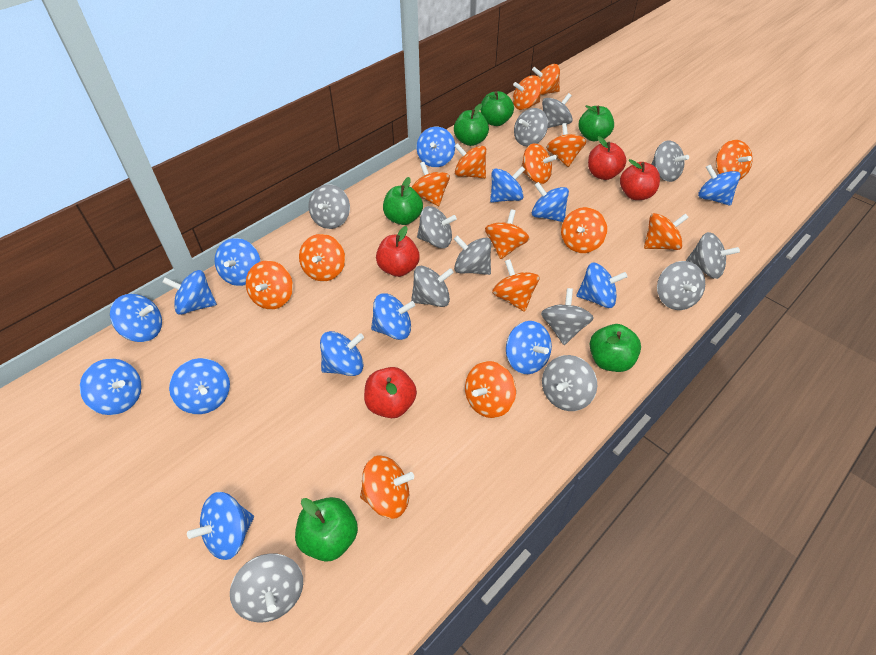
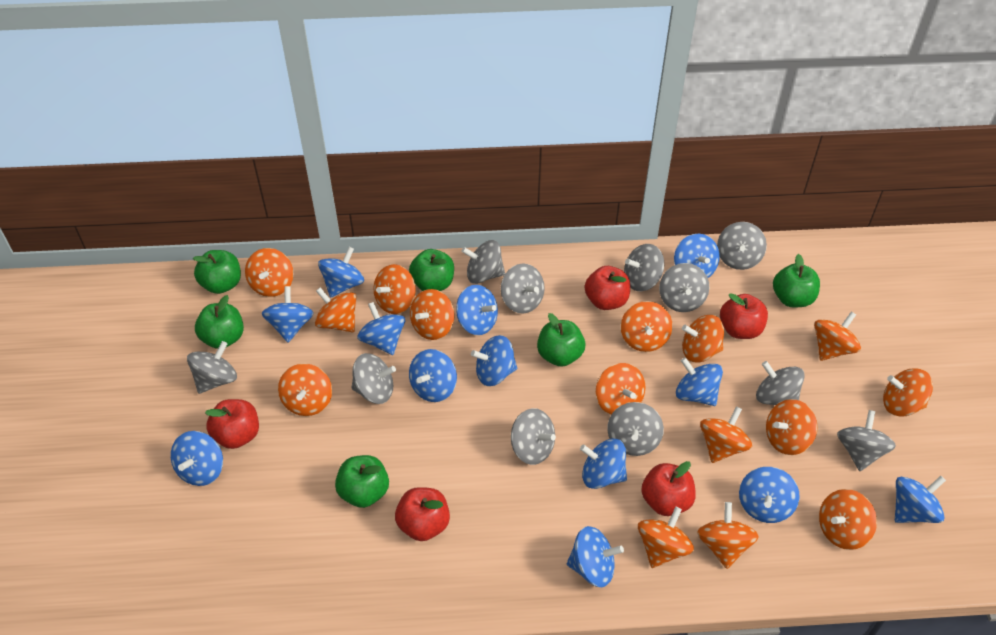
blue spinning top: [80,358,142,415] [110,294,162,342] [162,270,217,315] [169,358,230,414] [187,492,254,560] [214,238,260,286] [320,331,364,376] [371,293,415,340] [417,127,455,167] [490,166,525,203] [506,321,552,374] [532,182,569,222] [577,262,628,308] [698,164,741,206] = 14 -> [171,431,223,486] [262,286,314,342] [318,247,364,298] [357,302,405,355] [409,349,457,402] [456,285,498,335] [471,335,517,386] [567,526,624,587] [580,439,627,489] [674,234,720,278] [676,357,723,406] [739,467,800,523] [895,476,946,523] = 13
grey spinning top: [230,553,303,622] [309,184,350,229] [411,266,454,307] [417,206,457,248] [454,235,491,275] [514,108,548,146] [541,288,593,345] [542,93,573,128] [542,355,597,411] [651,140,689,182] [657,261,705,310] [686,232,740,279] = 12 -> [187,341,237,394] [351,353,396,404] [461,240,505,284] [501,263,545,314] [511,408,556,465] [607,402,664,456] [624,244,664,291] [659,263,709,312] [717,222,767,270] [756,361,805,405] [837,410,896,471] = 11
red apple: [364,367,417,418] [376,226,420,277] [588,136,626,180] [620,159,660,200] = 4 -> [205,399,259,449] [395,487,450,541] [585,266,630,310] [641,461,696,516] [720,293,768,339] = 5

